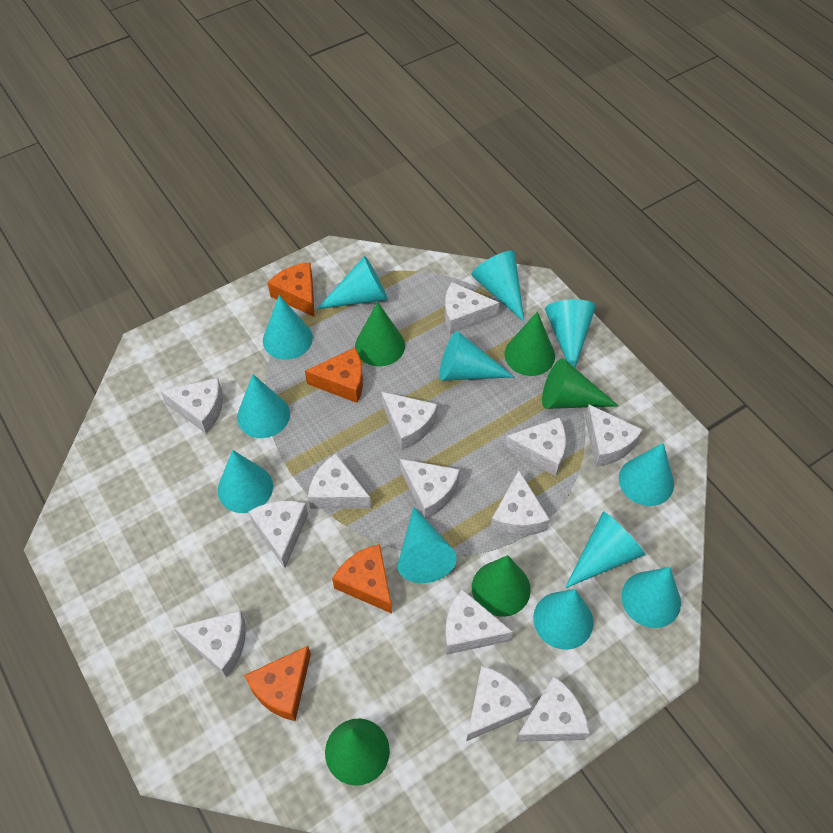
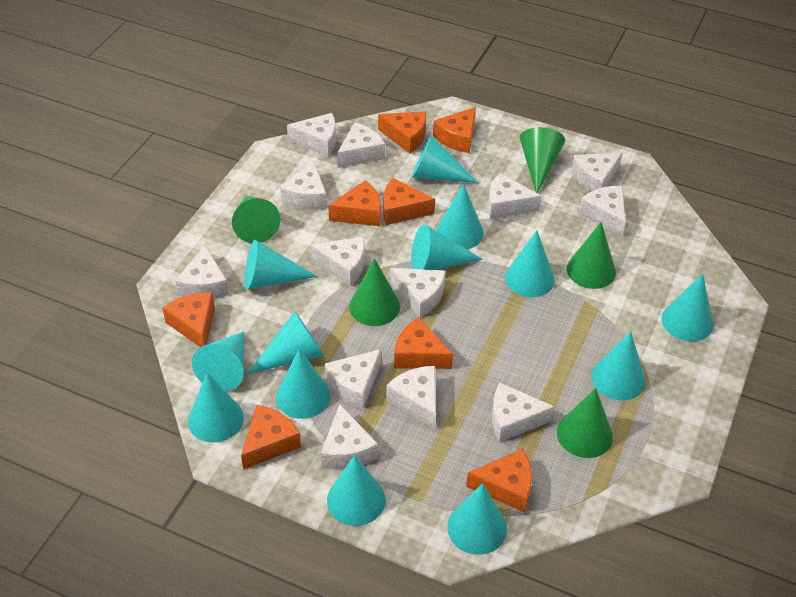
orange cheese: [244,646,311,721] [267,262,315,317] [305,348,363,403] [332,544,392,614] = 4 -> [162,292,215,347] [241,405,301,470] [328,180,381,226] [378,112,426,153] [383,178,435,225] [394,317,453,369] [433,107,476,153] [466,449,532,512] = 8
turquoise cone: [218,450,273,513] [237,374,290,438] [263,295,313,360] [317,256,388,309] [398,507,457,583] [439,331,514,381] [471,251,524,322] [533,589,593,650] [545,299,596,368] [565,511,645,588] [619,443,674,506] [621,567,681,628] = 12 -> [188,372,244,443] [192,331,244,391] [244,240,318,290] [248,311,324,374] [276,349,331,419] [327,455,385,526] [411,224,483,270] [412,136,478,183] [436,184,484,249] [447,483,507,555] [505,230,555,297] [592,331,645,400] [662,273,714,341] = 13

